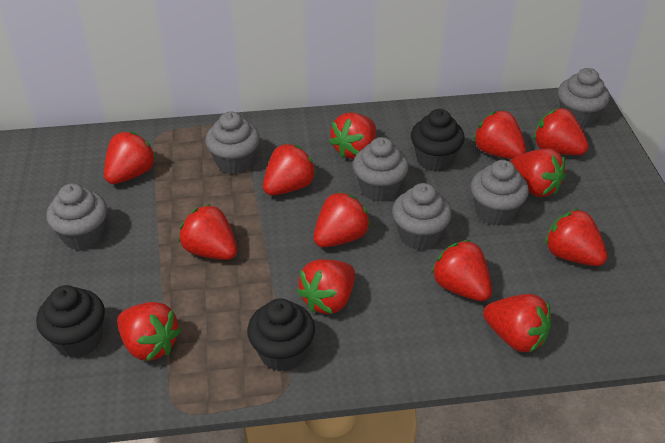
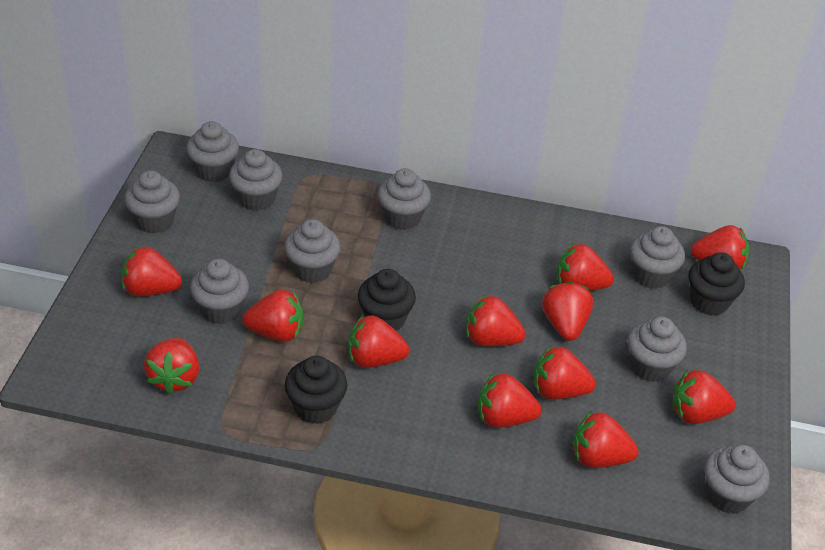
grey cupcake: [46,183,107,251] [205,111,260,175] [353,137,409,202] [392,183,452,250] [471,160,529,226] [558,68,610,128] = 6 -> [124,170,180,233] [186,121,239,182] [190,259,249,324] [229,149,283,211] [284,219,341,283] [378,168,431,230] [628,316,687,382] [630,226,685,289] [704,445,770,514] = 9
red strawberry: [104,131,156,184] [117,302,181,361] [179,204,237,260] [263,143,317,195] [297,259,355,314] [314,191,371,247] [329,113,376,159] [431,240,492,301] [473,110,526,159] [483,294,551,352] [510,149,566,197] [534,108,589,155] [545,209,607,266] = 13 -> [122,246,182,296] [144,338,199,394] [242,290,303,342] [348,315,410,368] [466,295,526,346] [478,372,542,428] [534,346,596,400] [542,281,593,341] [557,243,614,291] [573,411,639,468] [672,370,736,424] [691,225,749,270] = 12

